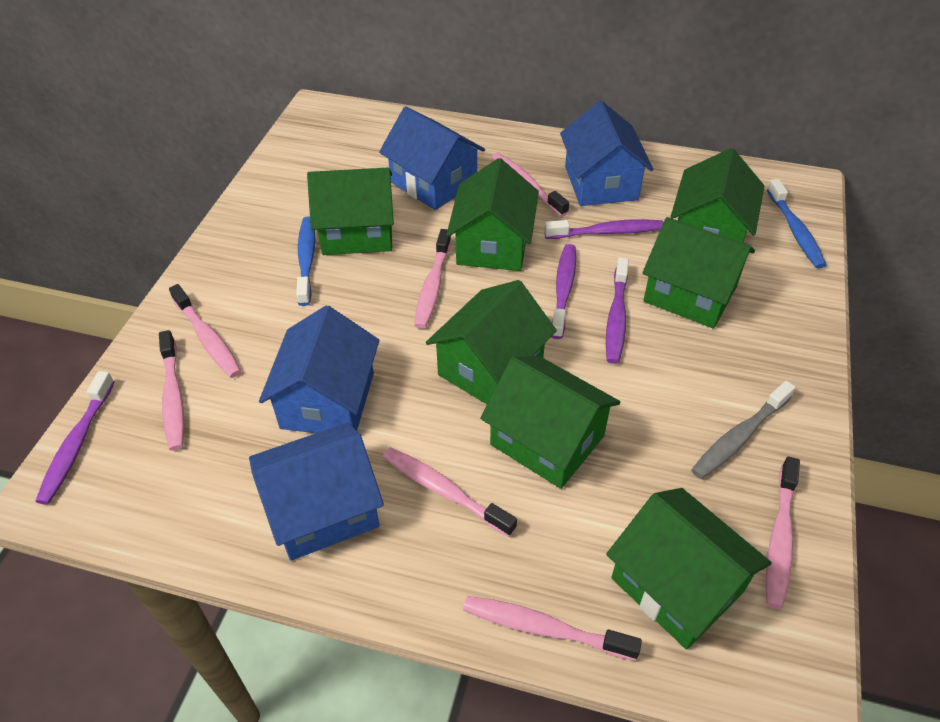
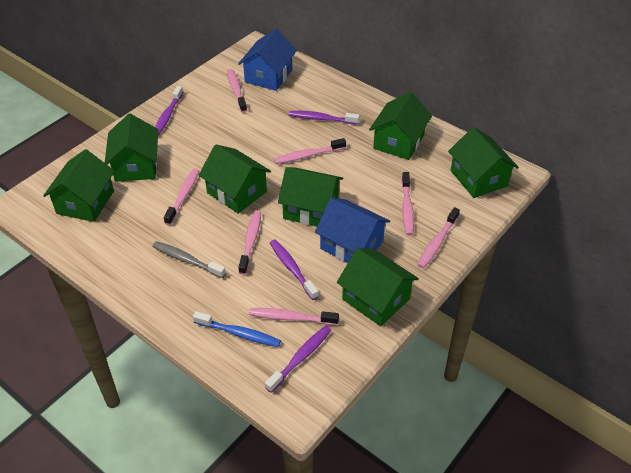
blue house: [249,422,384,561] [259,306,379,433] [379,106,485,210] [560,101,654,206] = 4 -> [238,29,297,91] [315,198,390,263] = 2
blue toothbrush: [296,216,315,306] [767,179,826,269] = 2 -> [193,311,281,347] = 1

